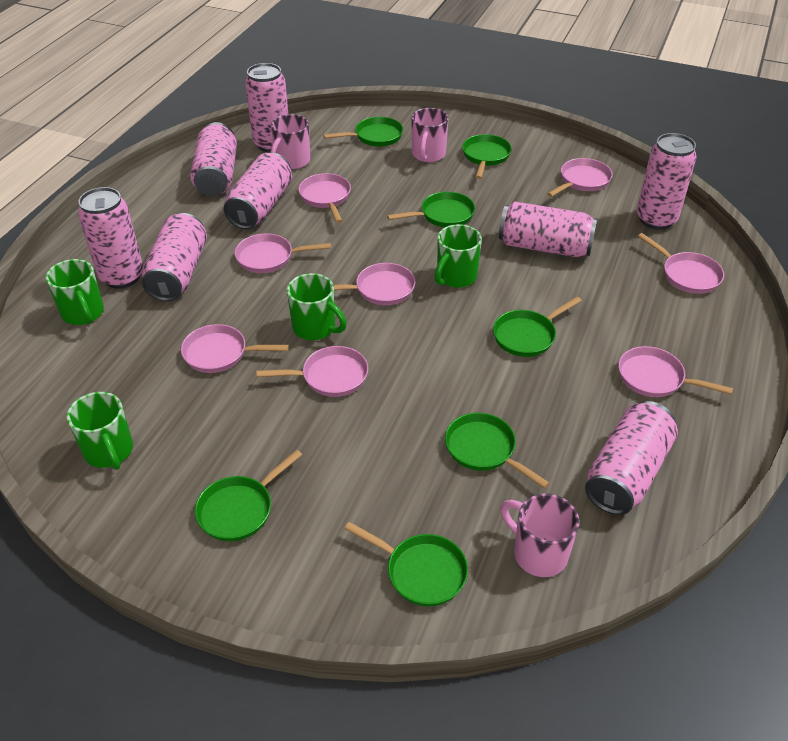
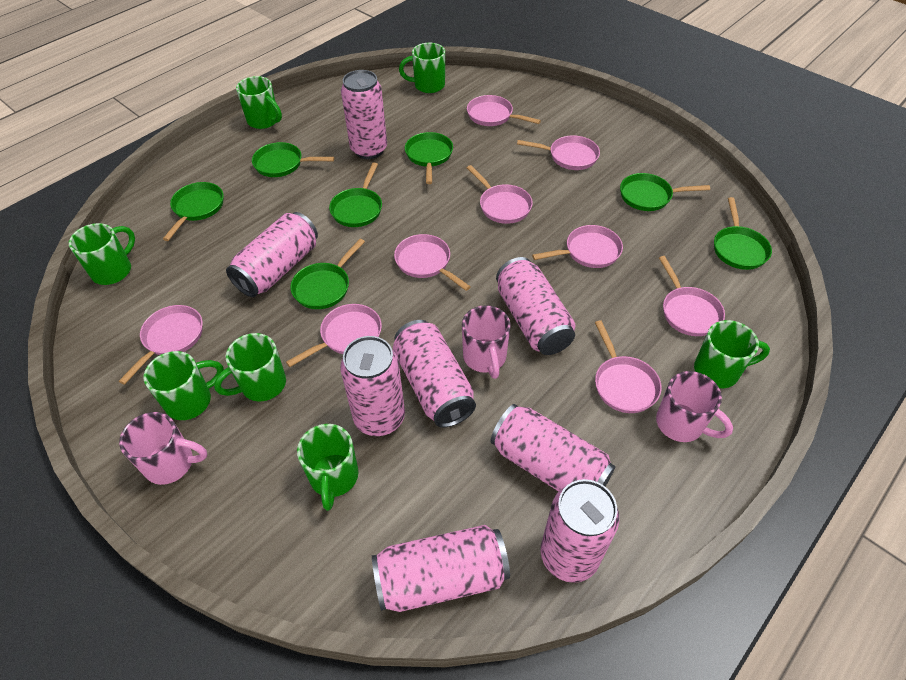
green mug: [46,259,104,325] [67,392,133,470] [287,273,347,340] [435,224,482,288] = 4 -> [69,223,135,285] [143,351,224,420] [214,333,286,401] [236,76,282,129] [297,424,358,511] [399,43,445,93] [694,320,770,388] = 7
pink pan: [181,324,289,373] [235,233,331,273] [257,346,368,397] [298,173,351,223] [334,263,415,305] [547,158,613,197] [618,346,733,397] [638,233,724,294] = 8 -> [119,305,203,385] [286,304,382,367] [394,234,471,291] [467,95,541,126] [467,165,533,224] [517,135,600,170] [532,225,623,268] [595,320,662,413] [659,256,725,336] = 9

